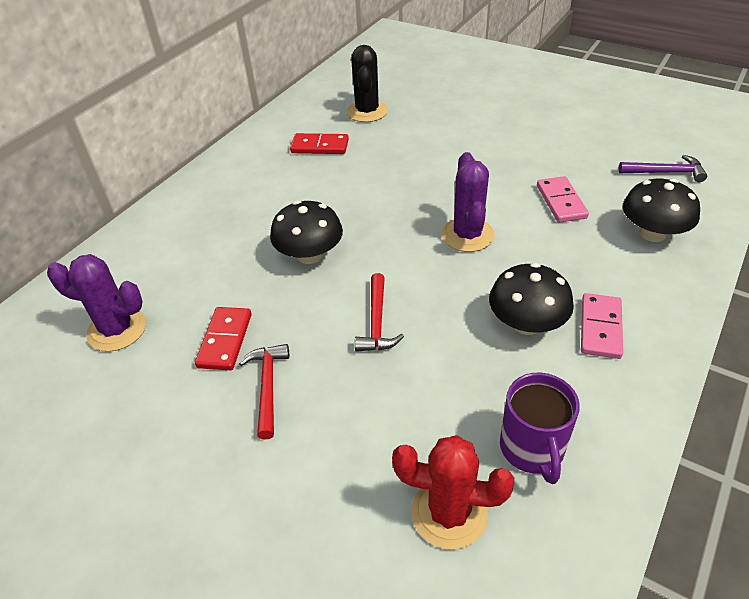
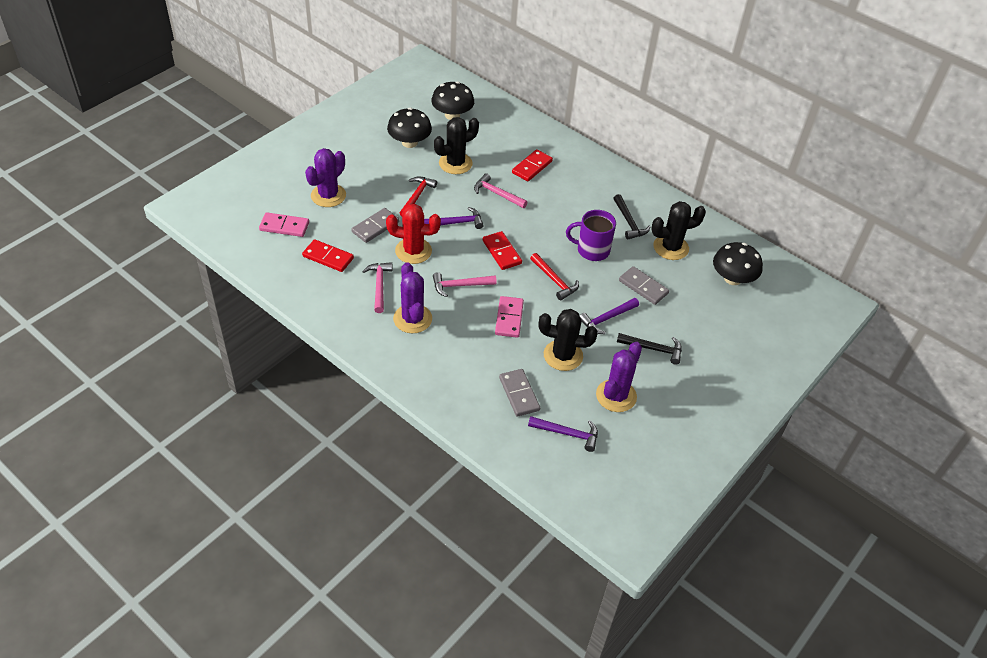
black cactus: [347,45,388,122] = 1 -> [434,117,479,174] [539,309,598,371] [651,201,706,260] = 3
black hammer: none = 0 -> [614,194,650,240] [617,333,682,365] = 2
grey domino: none = 0 -> [351,208,399,243] [499,369,540,417] [619,266,669,305] = 3
pink hammer: none = 0 -> [362,262,392,313] [433,272,497,297] [474,173,528,208] = 3
purple cactus: [47,254,146,352] [442,152,495,252] = 2 -> [305,148,346,207] [393,262,432,333] [596,342,642,412] = 3
purple hammer: [619,155,707,182] = 1 -> [424,207,484,229] [528,416,598,452] [580,298,639,334] = 3
red domino: [195,307,252,370] [290,133,349,154] = 2 -> [302,239,354,272] [483,231,522,270] [512,149,553,181] = 3

